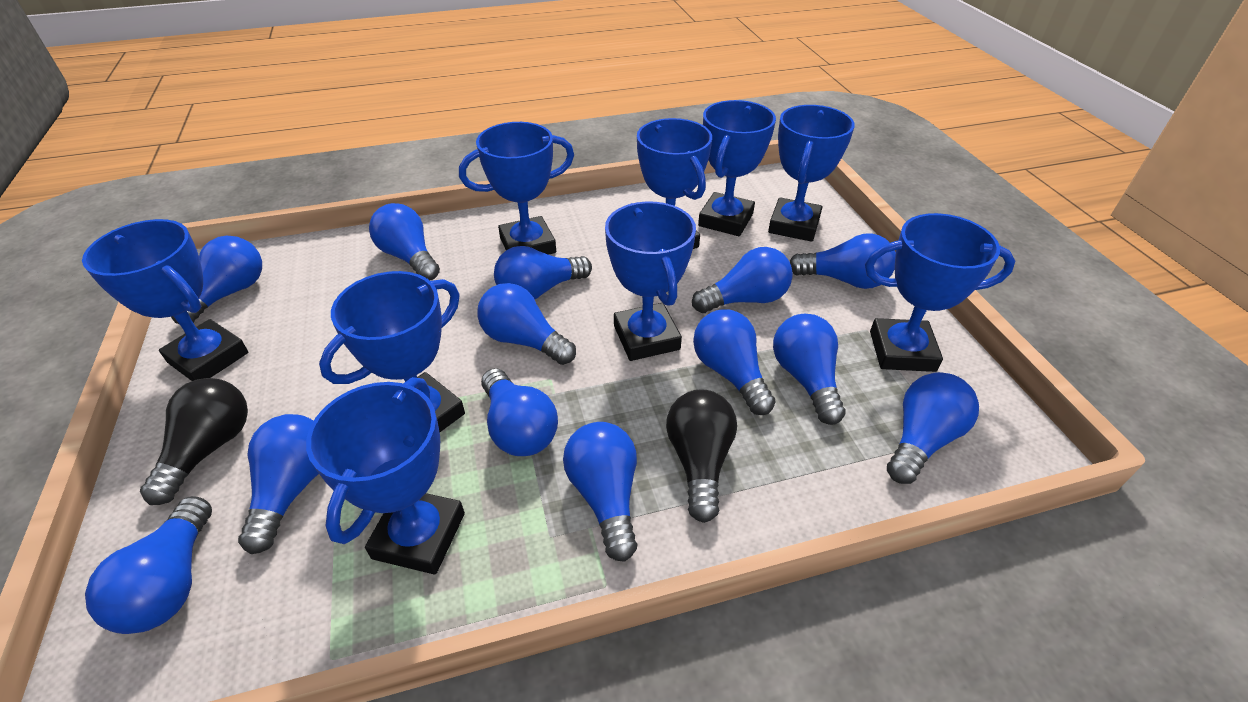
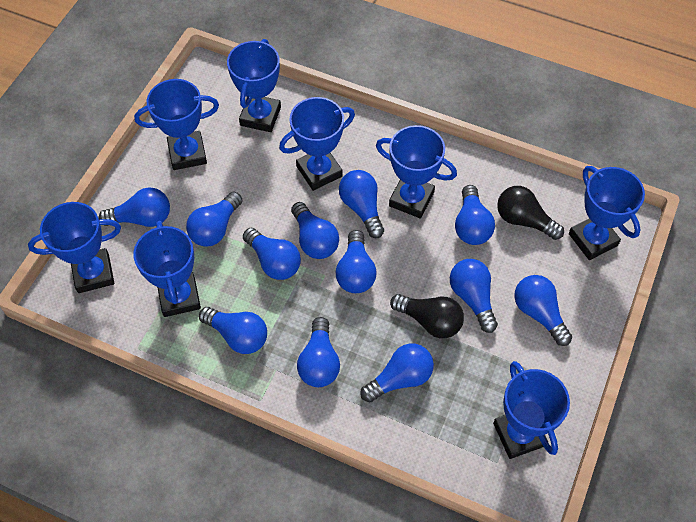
blue light bulb: [85,496,212,634] [171,236,262,324] [238,414,319,554] [369,203,440,280] [477,283,576,365] [481,368,558,456] [494,246,592,299] [563,422,637,562] [692,247,793,313] [693,309,776,415] [773,314,846,425] [789,234,896,289] [887,372,979,484] = 13 -> [99,188,170,227] [186,192,242,247] [199,307,267,354] [243,228,301,280] [291,202,339,259] [297,317,340,387] [336,230,376,293] [339,170,384,238] [360,343,434,402] [450,259,498,333] [455,185,495,245] [515,275,572,346] = 12
blue trophy: [82,219,248,381] [306,377,465,575] [319,271,465,432] [459,122,574,255] [605,202,696,361] [637,118,712,249] [698,100,776,236] [768,105,855,242] [865,213,1015,372] = 9 -> [28,202,121,293] [133,221,201,317] [134,79,219,170] [227,39,281,132] [279,97,355,191] [376,125,457,218] [493,361,570,459] [569,166,645,260] = 8

